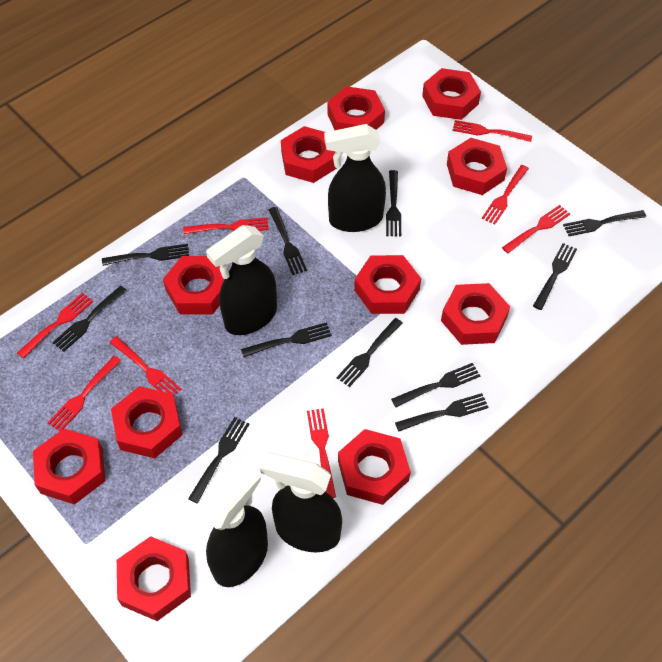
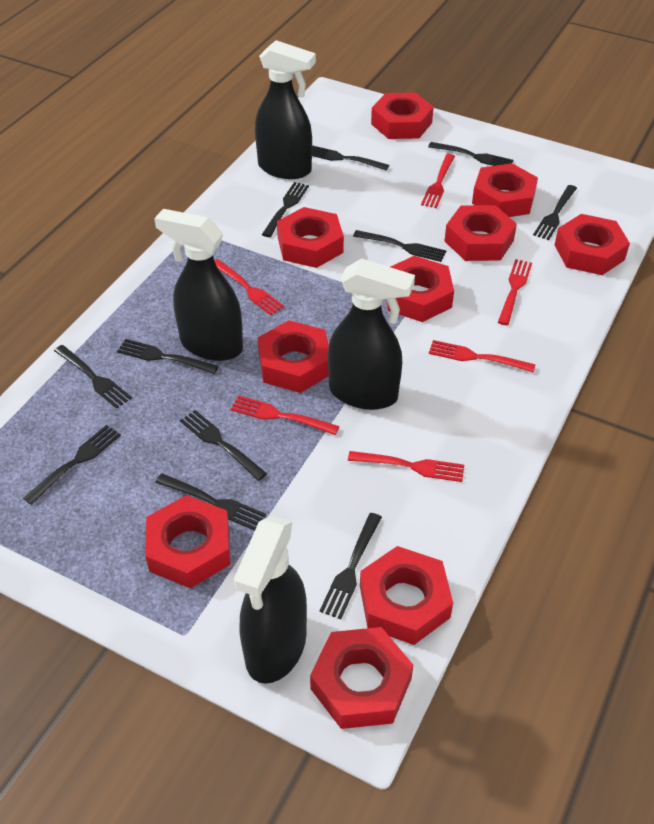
red fork: [17,293,93,359] [48,356,121,431] [110,336,181,396] [183,218,269,234] [307,408,336,498] [452,120,532,142] [482,165,529,225] [502,205,570,253] = 8 -> [214,259,284,316] [231,395,339,435] [348,451,464,482] [421,154,455,208] [429,340,536,373] [498,259,532,325] = 6
red nut: [33,428,105,505] [111,386,183,458] [117,536,191,621] [163,256,224,314] [281,126,337,183] [327,86,385,130] [338,429,411,505] [354,255,421,314] [422,68,481,120] [441,283,510,345] [447,138,507,195] = 11 -> [145,495,231,588] [258,320,329,393] [277,207,344,268] [310,627,413,729] [360,546,453,645] [371,92,434,139] [386,256,454,322] [445,205,517,261] [472,163,538,217] [555,214,630,275] = 10

